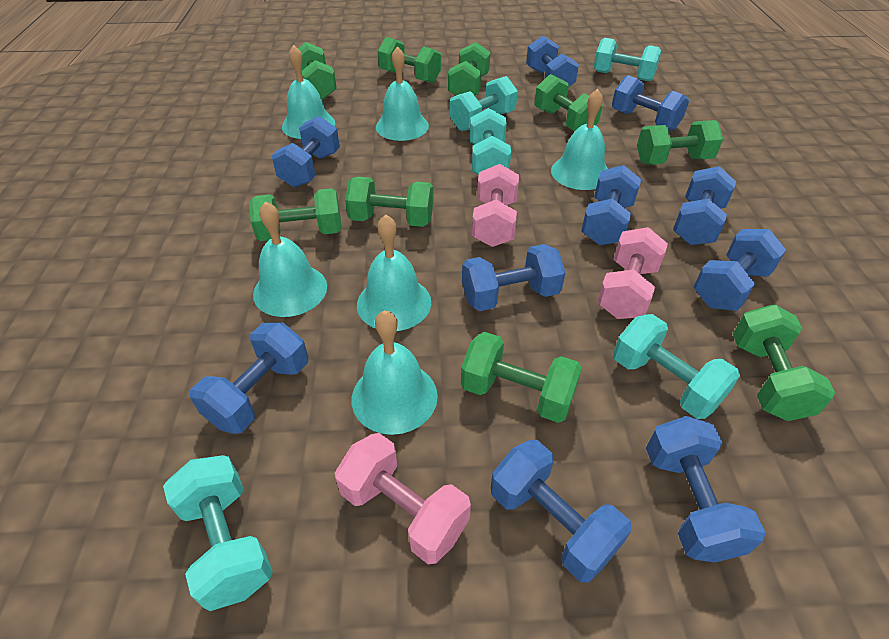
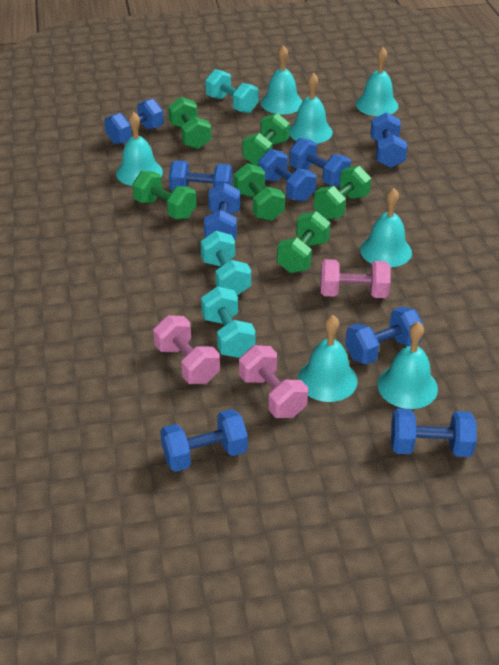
blue dumbbell: [190,323,308,434] [272,116,340,187] [462,244,566,311] [491,440,632,583] [526,36,579,87] [581,165,641,245] [612,75,689,131] [646,416,766,563] [673,166,736,245] [694,229,786,311] = 10 -> [104,99,164,144] [160,409,248,472] [169,160,232,191] [204,183,240,240] [258,149,316,202] [289,138,351,186] [345,306,424,365] [370,112,407,168] [391,408,477,457] = 9
green dumbbell: [249,188,342,241] [298,42,337,100] [345,177,434,227] [378,37,441,83] [448,42,490,96] [461,332,582,423] [535,74,602,131] [637,120,723,165] [733,305,835,421] = 9 -> [132,171,197,219] [168,97,211,149] [234,163,285,221] [242,113,290,166] [277,211,330,273] [314,166,371,219] = 6
turquoise bell: [253,201,327,317] [282,45,335,139] [352,310,438,435] [357,215,431,331] [376,46,429,141] [551,89,608,190] = 6 -> [116,112,163,186] [261,45,303,114] [289,72,333,144] [298,315,358,402] [356,47,398,116] [360,188,412,267] [377,321,438,409] = 7
turquoise dumbbell: [163,455,273,611] [450,76,518,131] [470,108,511,174] [594,38,661,82] [613,314,740,419] = 5 -> [200,231,251,295] [201,286,255,358] [205,69,259,113] = 3

